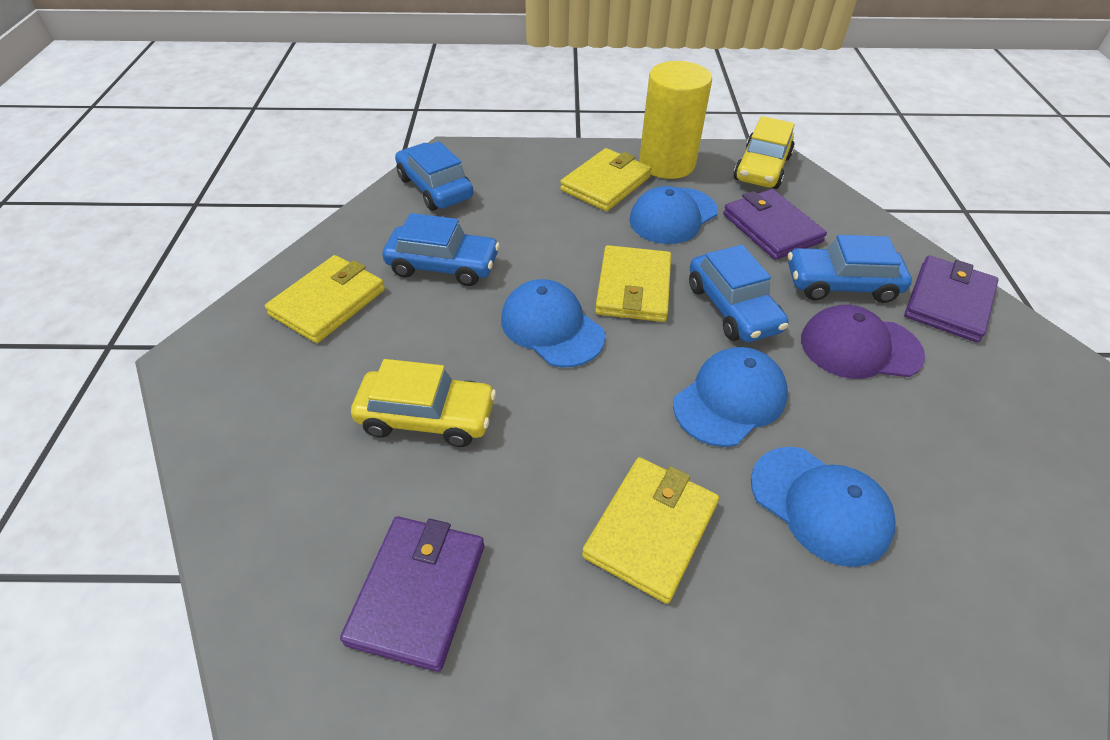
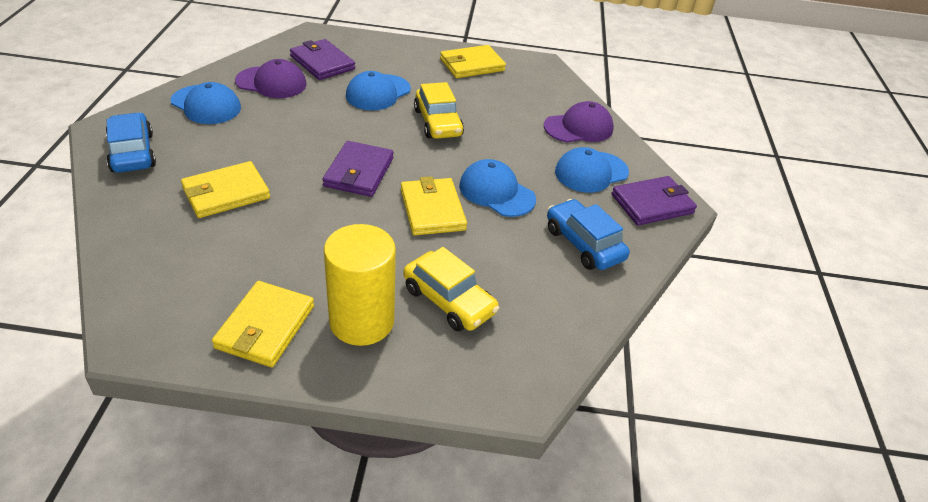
blue car: [382,213,500,286] [395,141,473,211] [689,245,789,342] [788,235,912,303] = 4 -> [106,112,156,173] [547,199,630,270] = 2
purple cap: [801,305,925,379] = 1 -> [235,59,307,98] [544,101,614,143] = 2

